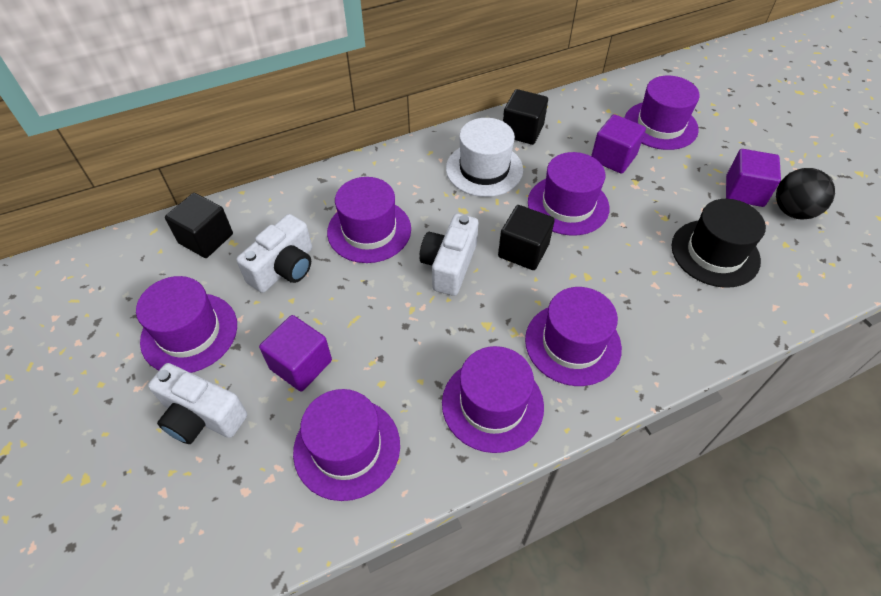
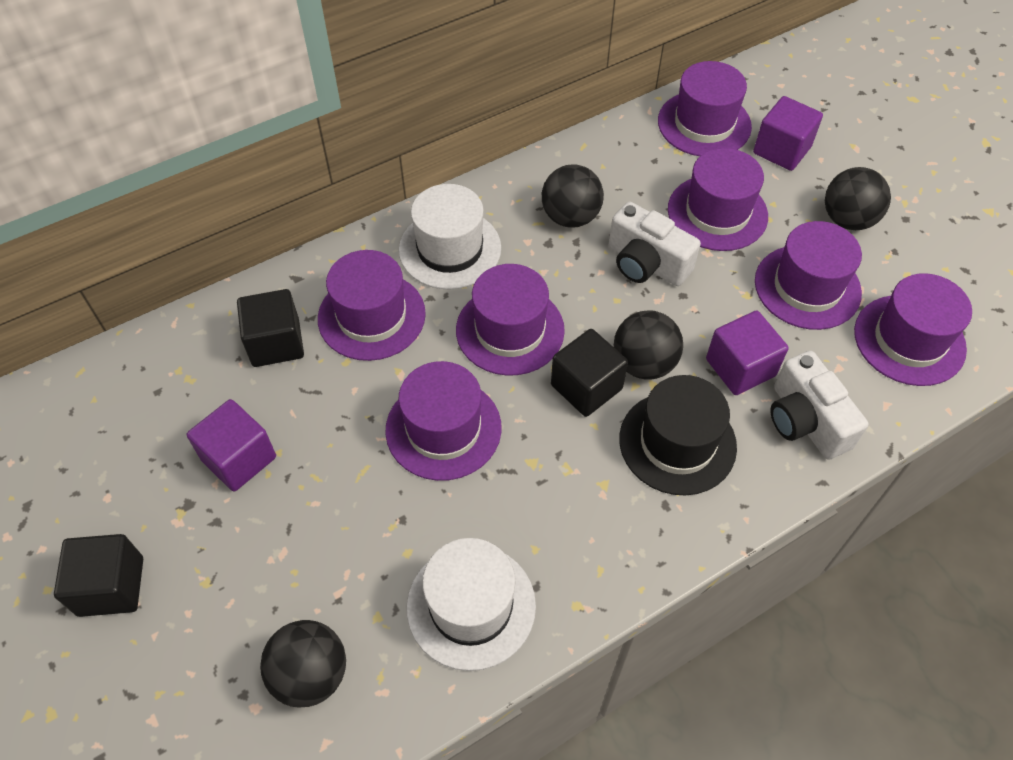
black ball: [776,168,835,220] = 1 -> [260,620,346,708] [542,164,604,228] [613,310,683,380] [825,167,891,230] = 4
white camera: [148,363,247,444] [236,214,312,293] [419,214,478,296] = 3 -> [609,202,701,286] [771,351,868,460] = 2
white hat: [446,118,523,197] = 1 -> [399,184,501,289] [407,538,536,671] = 2

